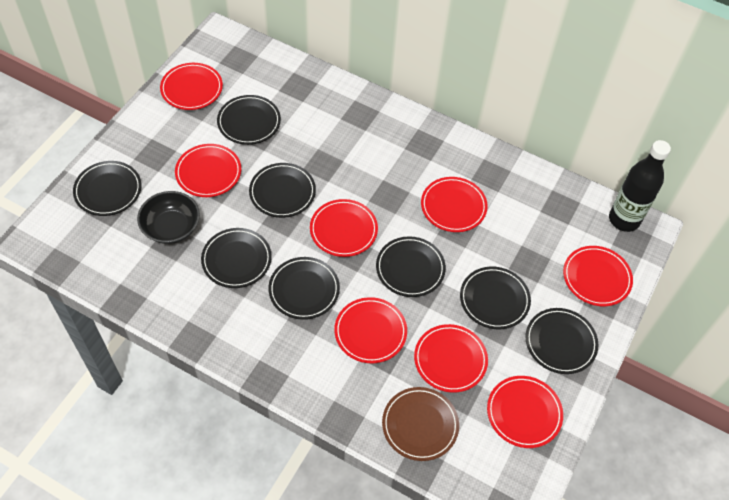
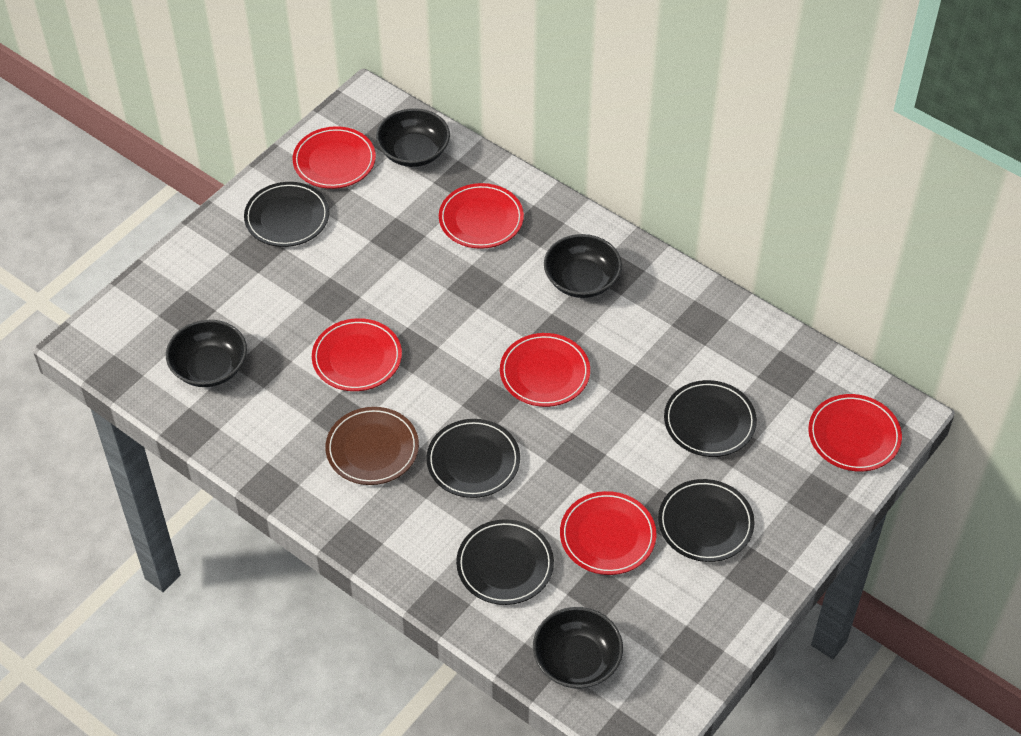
black bottle: [609,140,671,232] = 1 -> none = 0
black bowl: [137,191,200,244] = 1 -> [166,320,247,387] [376,108,450,167] [533,607,623,689] [544,234,622,298] = 4
black plate: [73,161,141,216] [201,228,272,288] [217,95,281,145] [249,163,316,218] [268,257,340,320] [376,236,446,297] [460,267,531,329] [525,308,598,374] = 8 -> [244,182,329,247] [426,419,520,498] [456,519,554,605] [658,479,755,562] [664,380,757,457] = 5
red plate: [160,63,223,110] [175,144,241,197] [310,199,378,257] [334,297,407,363] [414,324,488,393] [421,177,488,232] [487,376,563,448] [563,246,633,306] = 8 -> [293,126,376,189] [312,318,402,391] [439,183,524,249] [500,333,590,407] [560,491,656,575] [808,394,902,471] = 6

